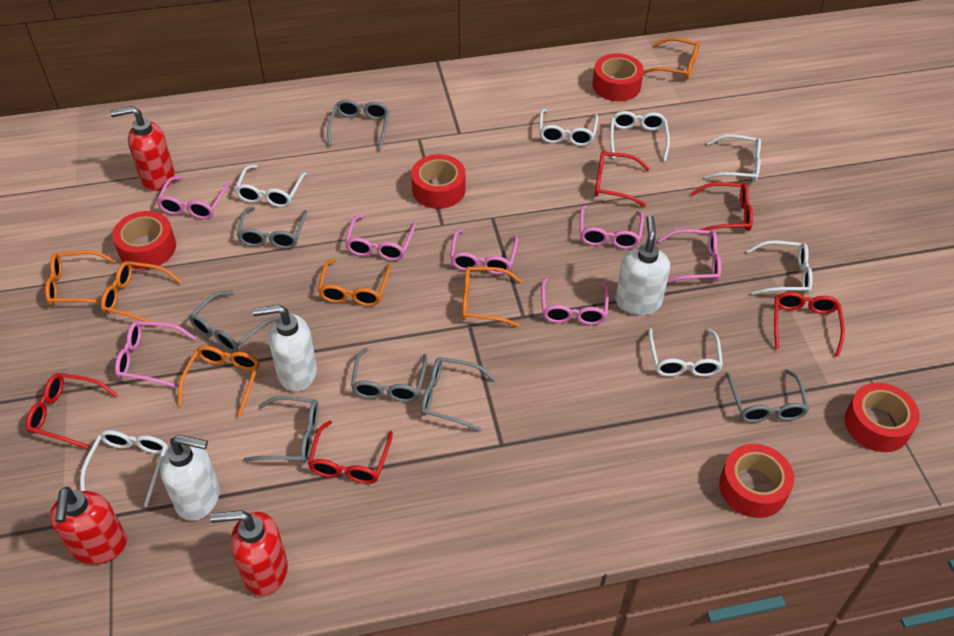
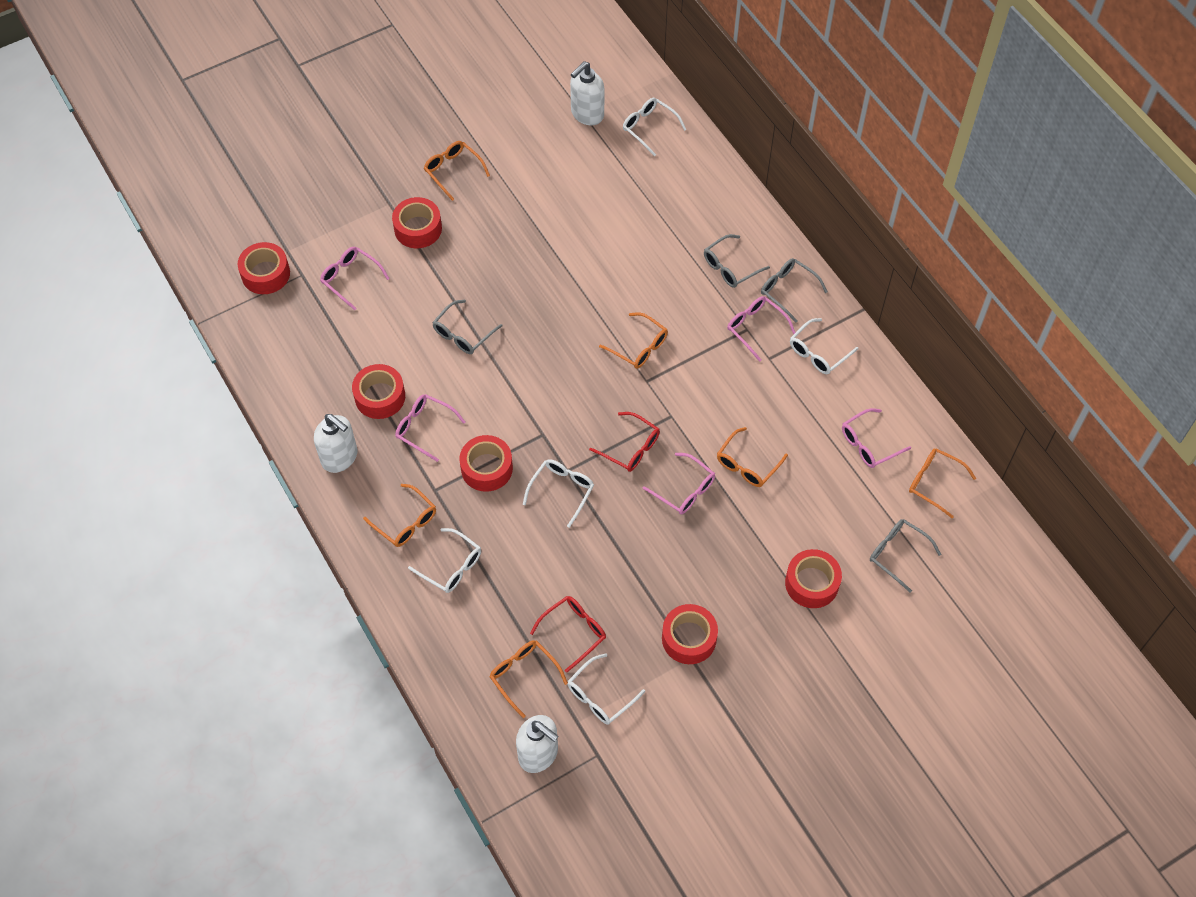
grey glasses: [189,291,277,352] [237,207,307,249] [244,396,319,463] [327,99,389,150] [351,348,427,402] [421,357,496,432] [726,369,809,423] = 7 -> [432,299,502,354] [704,234,770,288] [761,258,828,322] [870,519,942,593] = 4
pink glasses: [115,321,196,388] [156,176,231,219] [345,215,416,261] [450,229,518,275] [541,278,609,325] [580,205,644,249] [658,229,721,283] = 7 -> [320,247,390,310] [395,394,465,462] [643,453,715,514] [727,296,796,362] [842,408,911,468] = 5
red glasses: [26,373,118,449] [307,420,393,484] [595,151,650,207] [691,182,753,234] [774,292,845,357] = 5 -> [530,596,606,673] [589,412,660,472] = 2
red soap dispenser: [50,487,127,565] [110,106,175,191] [210,510,288,596] = 3 -> none = 0
red tape: [112,211,176,269] [411,154,466,209] [592,53,644,101] [719,444,794,518] [845,383,920,452] = 5 -> [238,242,290,294] [352,364,405,419] [392,197,442,248] [459,435,513,492] [662,604,718,664] [785,549,842,608] = 6
white glasses: [80,430,168,507] [235,165,307,207] [539,109,598,146] [610,111,670,161] [648,328,723,377] [704,134,761,182] [747,241,813,295] = 7 -> [408,528,481,593] [523,459,594,528] [567,653,645,725] [623,98,686,156] [790,318,858,374] = 5

